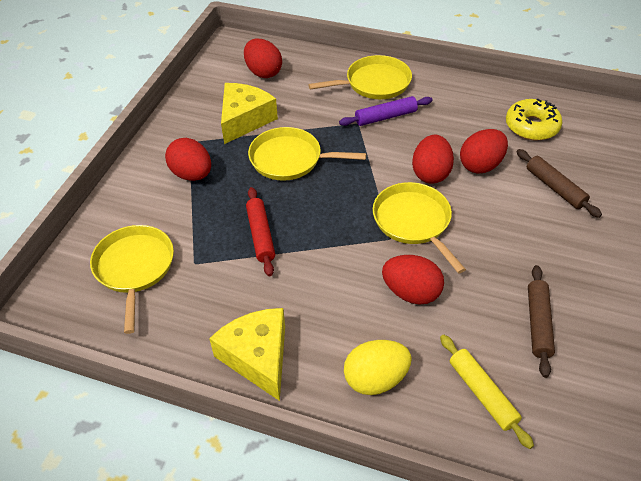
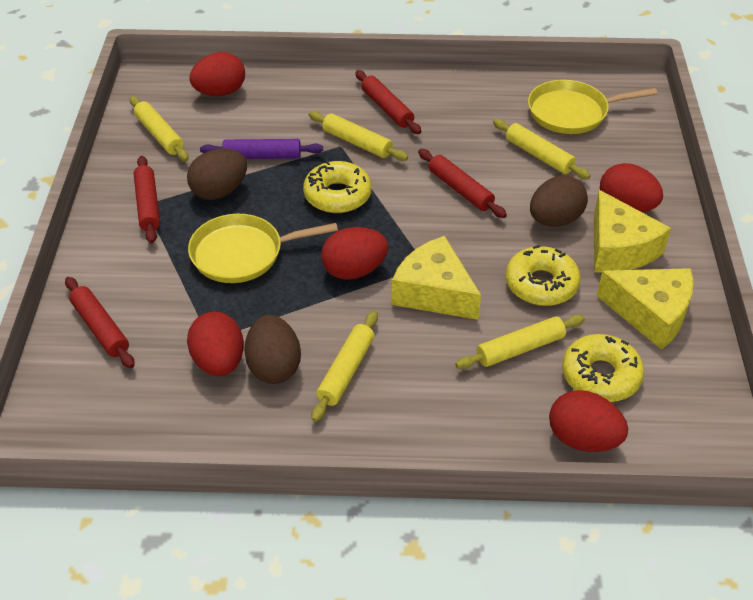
brown egg: none = 0 -> [187,149,247,200] [244,315,301,384] [530,175,588,226] = 3
brown rolling pin: [516,149,602,218] [528,265,555,378] = 2 -> none = 0
red rolling pin: [246,187,275,276] = 1 -> [65,277,135,368] [134,156,160,243] [355,70,421,134] [418,149,507,218] = 4
yellow cheese: [209,308,285,401] [221,83,278,144] = 2 -> [392,236,481,320] [594,190,671,273] [597,268,694,350] = 3
yellow donut: [506,99,563,141] = 1 -> [303,160,372,213] [505,245,581,306] [562,334,644,402] = 3
yellow egg: [344,340,412,395] = 1 -> none = 0
yellow pan: [90,225,174,334] [248,127,366,181] [308,55,412,99] [373,182,466,274] = 4 -> [188,214,338,283] [528,80,657,134] = 2
yellow rolling pin: [440,335,534,449] = 1 -> [130,96,189,161] [309,111,408,161] [311,311,378,422] [455,315,585,369] [493,119,591,179] = 5

